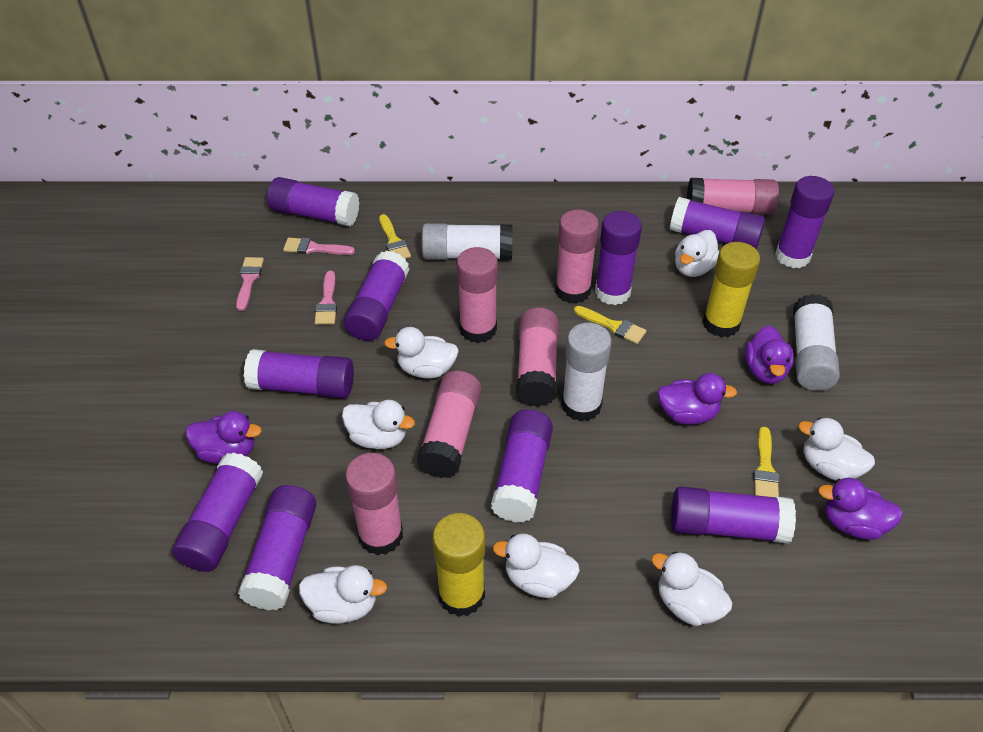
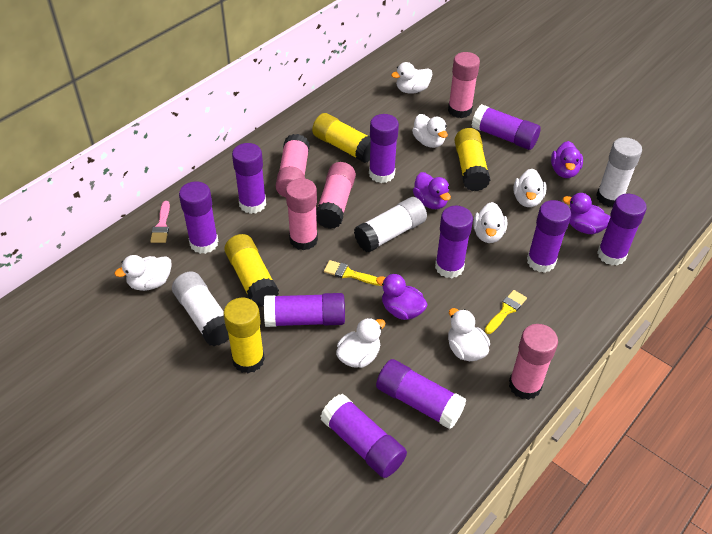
pink brush: [236,257,264,311] [283,238,355,255] [315,271,337,325] = 3 -> [150,201,170,243] = 1
pink glue stick: [345,453,403,555] [417,371,481,478] [457,247,498,343] [516,307,559,407] [555,209,599,304] [687,178,779,214] = 6 -> [276,134,310,197] [286,178,318,251] [316,162,356,229] [448,52,480,118] [509,324,558,400] = 5
yellow brush: [379,214,411,259] [574,306,646,344] [753,427,779,497] = 3 -> [324,260,380,286] [485,290,527,334] = 2
yellow glue stick: [432,513,485,617] [703,242,760,337] = 2 -> [223,298,265,373] [224,234,279,307] [312,113,371,163] [454,128,490,191] = 4

